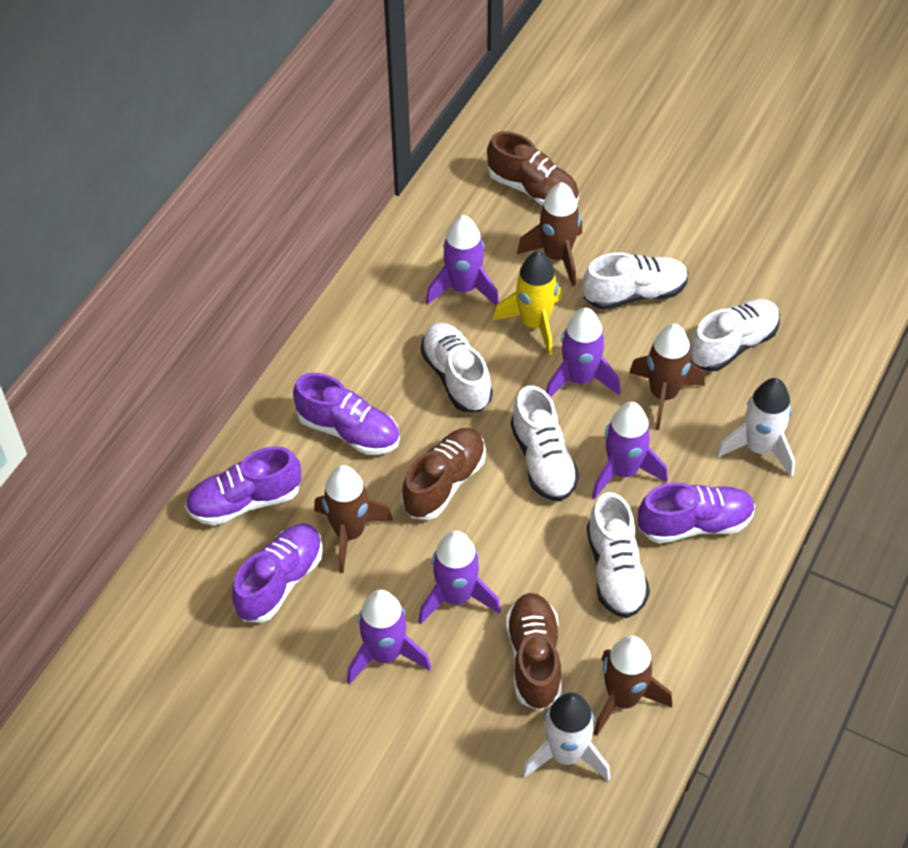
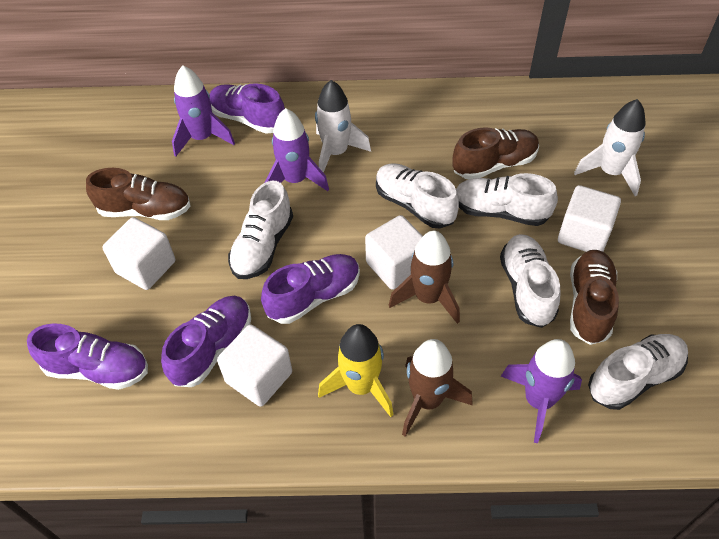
brown rocket: [314,465,393,573] [517,182,582,287] [593,635,672,736] [629,324,705,430] = 4 -> [389,231,460,324] [402,339,472,437] = 2
purple rocket: [347,590,431,684] [418,531,501,624] [426,215,499,306] [546,308,621,397] [592,402,668,499] = 5 -> [172,65,235,157] [265,108,329,191] [501,339,582,443] = 3
white cube: none = 0 -> [102,217,175,290] [217,324,292,407] [365,215,423,290] [558,185,621,252] = 4

